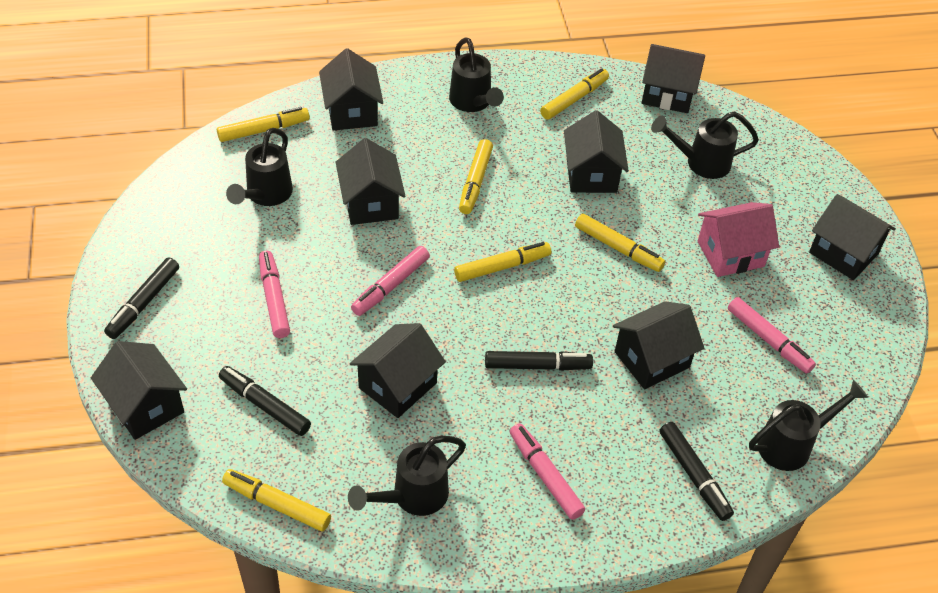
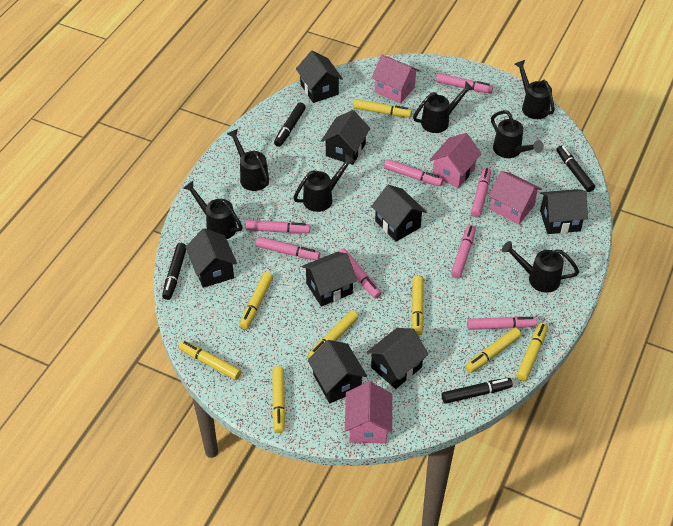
black watering can: [226,128,293,206] [348,436,466,516] [449,37,504,112] [651,112,759,179] [749,380,868,471] = 5 -> [183,181,242,239] [227,129,269,191] [293,154,355,212] [413,82,474,133] [491,110,544,158] [502,241,579,293] [515,60,555,119] = 7
pink house: [698,202,779,277] = 1 -> [345,381,392,444] [372,55,420,103] [430,133,482,188] [489,171,542,224] = 4
pink marker: [259,251,290,338] [351,246,430,316] [510,423,585,520] [728,297,816,373] = 4 -> [246,220,310,234] [256,237,320,260] [338,248,381,298] [384,159,443,187] [436,73,493,94] [451,225,476,278] [467,316,537,330] [471,167,491,217] = 8
yellow marker: [217,107,310,142] [222,469,331,531] [454,242,551,282] [459,139,493,214] [540,68,609,120] [575,214,665,272] = 6 -> [179,340,241,380] [240,272,273,329] [272,366,286,433] [307,310,358,358] [353,99,412,118] [411,276,424,336] [465,328,521,373] [516,322,548,381] = 8

